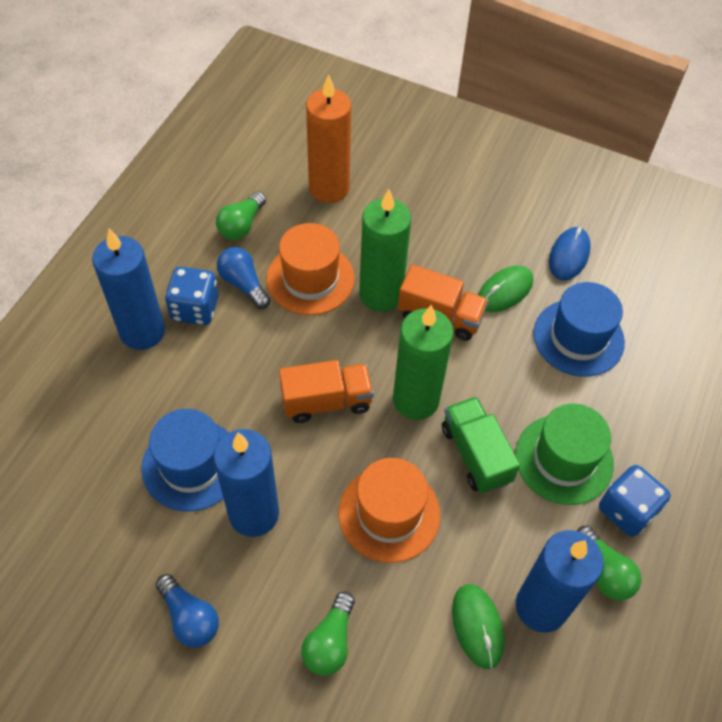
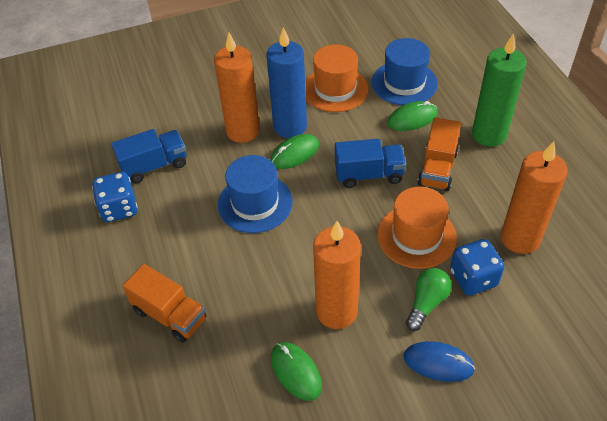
blue candle: [92,229,165,350] [213,429,279,537] [516,530,604,633] = 3 -> [266,27,307,138] = 1
blue light bulb: [155,574,219,647] [217,247,271,309] = 2 -> none = 0
blue truck: none = 0 -> [111,129,187,183] [335,139,406,188] = 2
green candle: [359,189,411,312] [393,305,454,420] = 2 -> [472,33,527,147] = 1
green hat: [515,404,614,505] = 1 -> none = 0
green light bulb: [216,191,266,240] [301,592,355,676] [577,526,641,601] = 3 -> [406,268,452,331] = 1
green mouse: [452,584,504,669] [478,266,533,312] = 2 -> [270,134,319,169] [271,342,322,401] [387,101,438,131] = 3
green truck: [442,397,520,494] = 1 -> none = 0
orange candle: [306,74,351,203] = 1 -> [214,33,260,143] [313,221,361,329] [501,141,568,254] = 3

